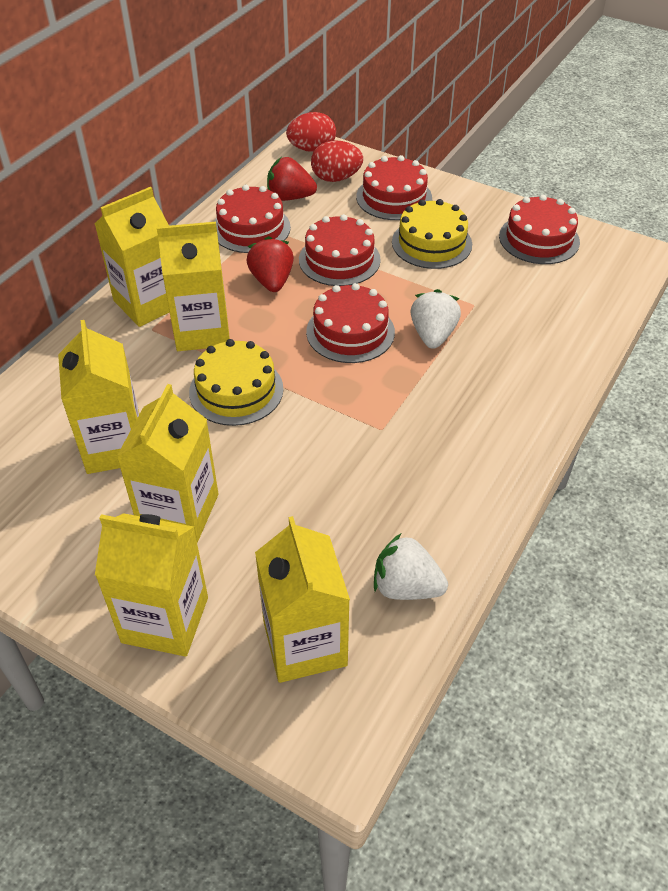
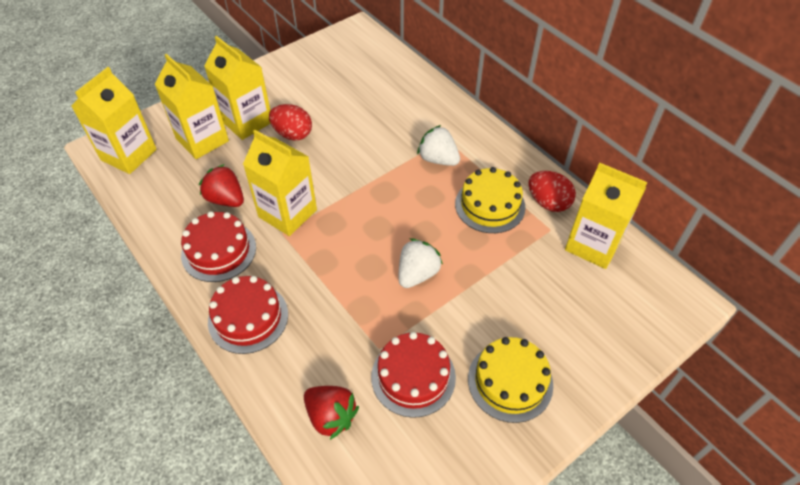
red cake: [214,185,291,253] [299,214,381,286] [306,283,395,363] [356,155,432,220] [499,195,580,264] = 5 -> [181,211,256,282] [208,276,288,354] [371,332,456,418] = 3
yellow carton: [58,320,140,474] [95,187,170,327] [95,513,208,657] [116,384,218,543] [157,222,230,351] [255,516,350,683] = 6 -> [72,67,157,174] [155,54,229,159] [204,36,271,140] [243,130,317,236] [565,162,648,269] = 5

